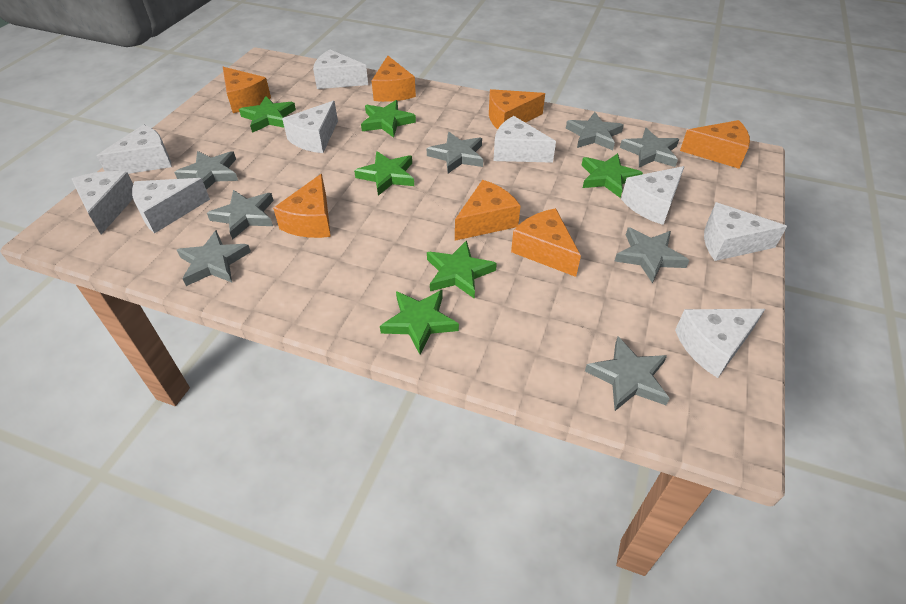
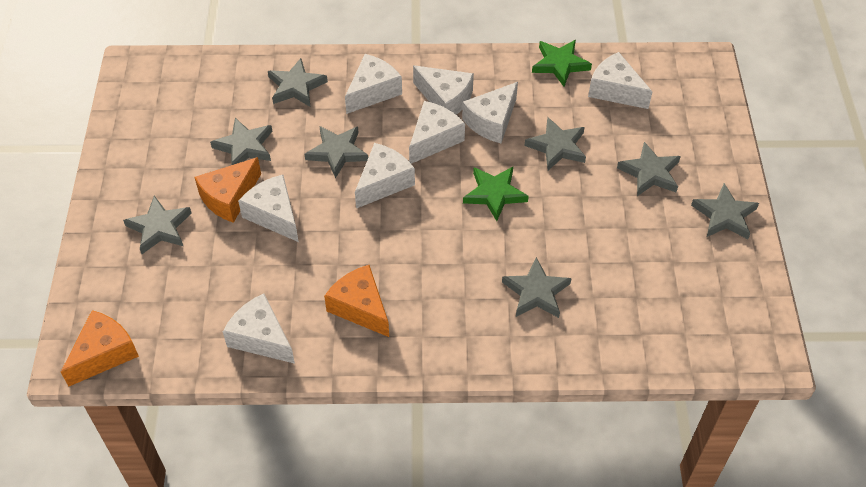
green star: [239,96,296,133] [354,151,414,196] [361,100,416,138] [380,290,459,354] [427,240,497,299] [582,153,643,198] = 6 -> [463,167,529,221] [532,40,592,87] = 2
orange cheese: [223,67,271,113] [273,174,331,238] [372,56,416,102] [455,180,521,241] [489,89,545,129] [511,208,581,277] [680,120,750,169] = 7 -> [61,310,139,386] [195,157,261,223] [324,265,389,337] = 3
white cheese: [72,171,133,235] [97,125,172,174] [132,178,210,233] [282,101,338,153] [313,49,368,89] [493,116,556,163] [621,166,685,225] [675,309,765,378] [704,202,787,261] = 9 -> [223,293,295,364] [238,175,299,242] [345,54,402,114] [355,143,415,209] [409,101,465,164] [413,65,474,115] [462,82,518,143] [588,52,652,109] = 8

